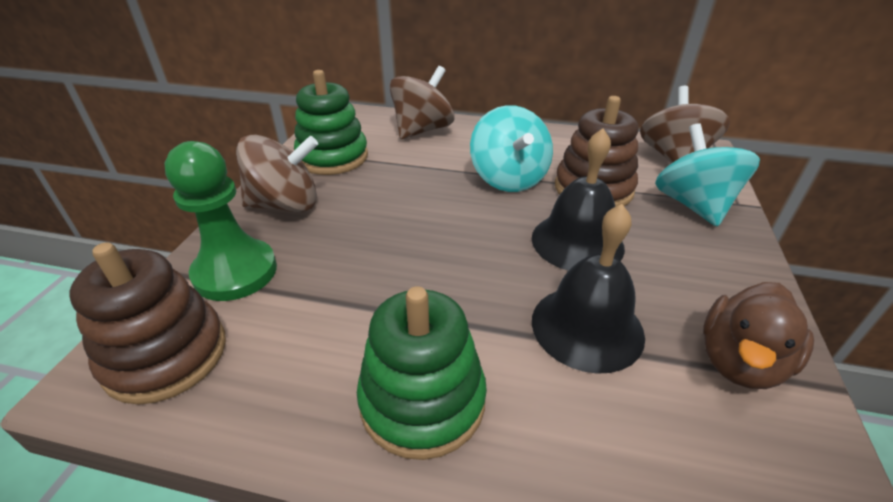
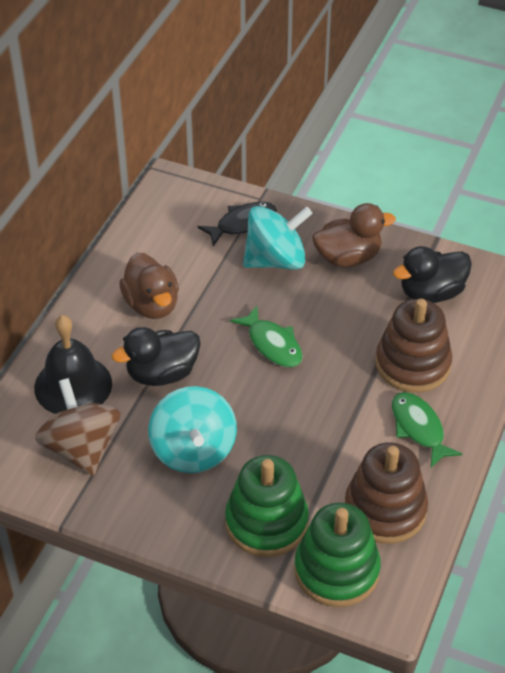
black bell: [532,128,625,271] [532,204,645,374] = 2 -> [34,315,112,414] = 1
black duck: none = 0 -> [112,327,201,386] [393,246,472,303] = 2
black fish: none = 0 -> [197,202,277,246] = 1
brown duck: [703,282,814,389] = 1 -> [119,253,179,319] [312,203,396,267] = 2
brown spinning top: [236,134,318,212] [389,66,455,139] [640,86,730,163] = 3 -> [35,378,121,476] = 1
green fish: none = 0 -> [230,306,302,367] [392,392,462,467] = 2
green pawn: [165,141,277,301] = 1 -> none = 0

